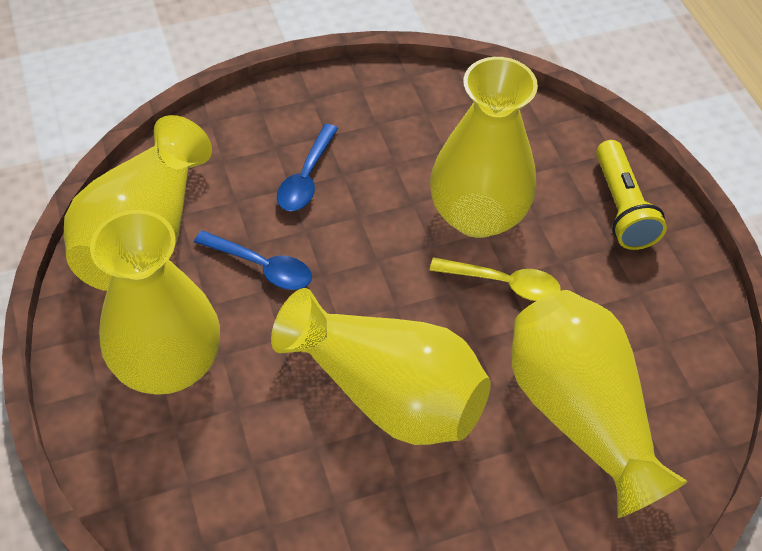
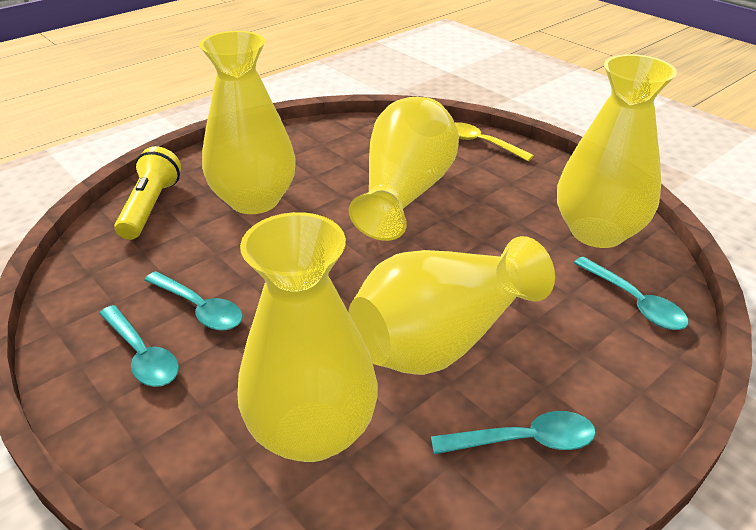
blue spoon: [194,231,312,290] [277,124,338,211] = 2 -> none = 0
turquoise spoon: none = 0 -> [99,305,179,387] [144,271,243,331] [431,411,596,454] [574,257,689,330] = 4

